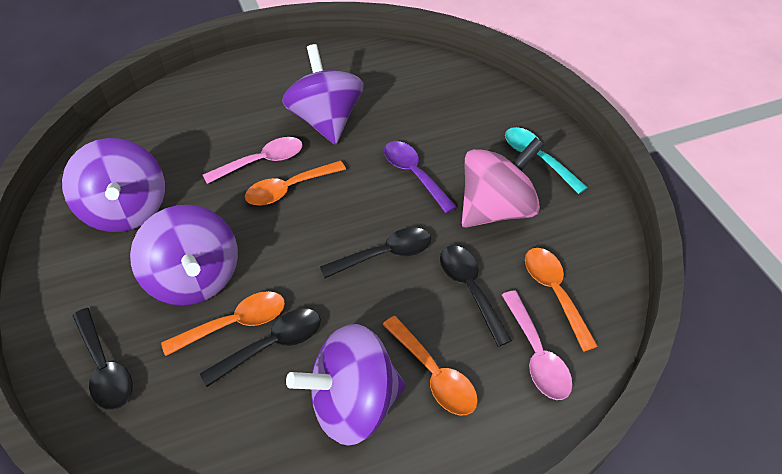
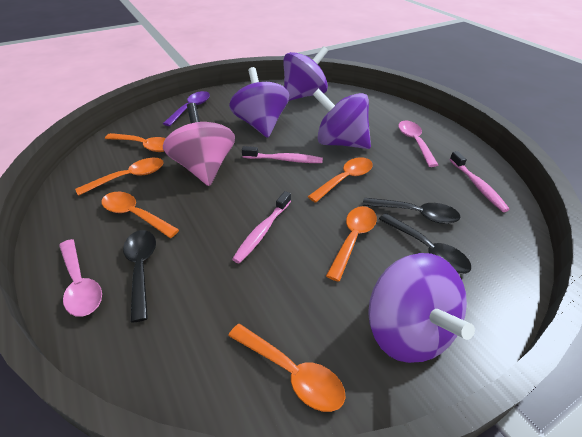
black spoon: [72,308,133,410] [200,309,321,387] [320,227,431,278] [440,245,512,347] = 4 -> [123,230,156,323] [362,198,460,224] [379,213,471,274] = 3
orange spoon: [161,291,285,356] [245,161,346,206] [382,316,478,415] [525,248,598,352] = 4 -> [75,158,164,196] [101,192,179,238] [105,133,166,152] [228,324,345,412] [308,157,373,203] [326,206,377,282] = 6
pink toothbrush: none = 0 -> [232,191,291,264] [242,146,323,163] [450,151,510,212] = 3
turquoise spoon: [505,127,588,194] = 1 -> none = 0

